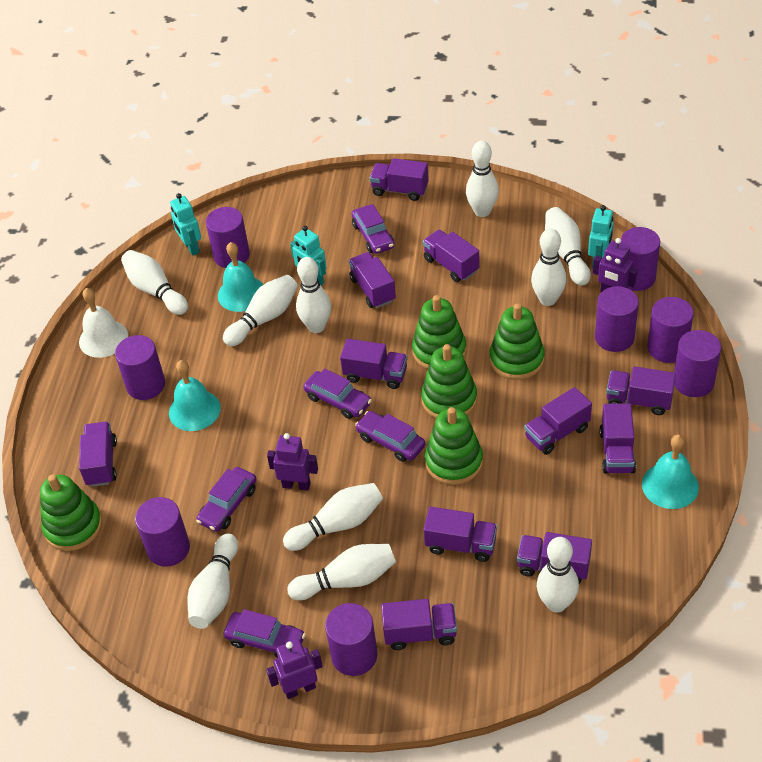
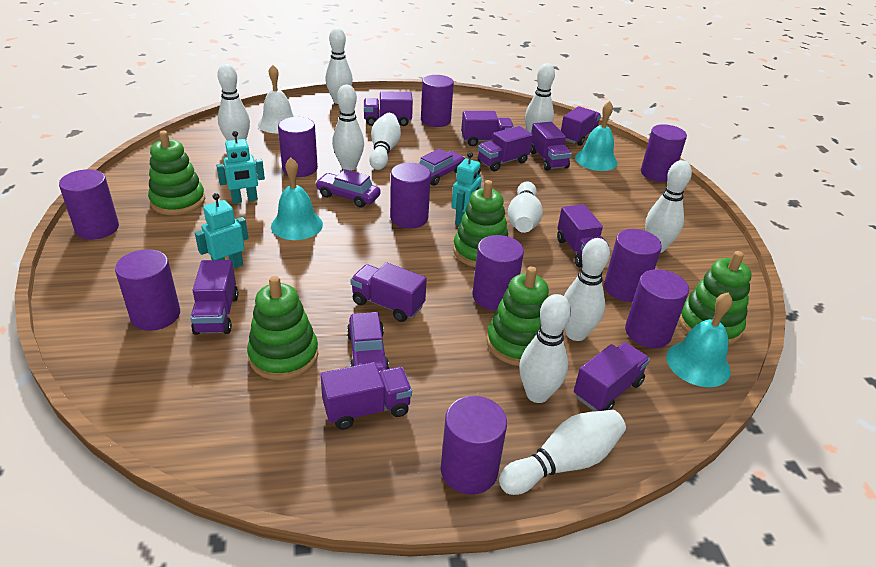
purple car: [196,467,257,532] [224,609,306,658] [303,369,372,419] [351,204,394,254] [355,411,426,462] = 5 -> [315,169,381,208] [347,312,389,373] [419,149,465,186] = 3
purple cylinder: [115,335,165,400] [135,497,190,567] [206,207,250,268] [325,603,377,676] [595,286,639,352] [621,227,660,291] [647,297,694,363] [674,330,721,397] = 8 -> [59,169,119,240] [115,249,180,331] [278,117,318,177] [390,163,431,228] [421,75,454,127] [441,396,507,495] [473,235,524,310] [604,229,662,302] [625,269,689,348] [641,124,687,182] = 10
purple robot: [266,639,323,699] [267,433,318,491] [593,238,637,292] = 3 -> none = 0
purple truck: [79,422,117,487] [340,339,407,389] [349,252,396,308] [370,158,429,201] [381,599,457,650] [423,230,480,282] [423,507,497,562] [517,532,592,583] [524,387,592,455] [599,403,636,474] [606,366,676,415] = 11 -> [190,260,239,335] [320,362,412,430] [351,262,427,322] [364,91,413,126] [461,111,514,146] [478,126,533,172] [530,122,572,171] [557,204,610,267] [561,106,601,146] [574,342,650,411] = 10

